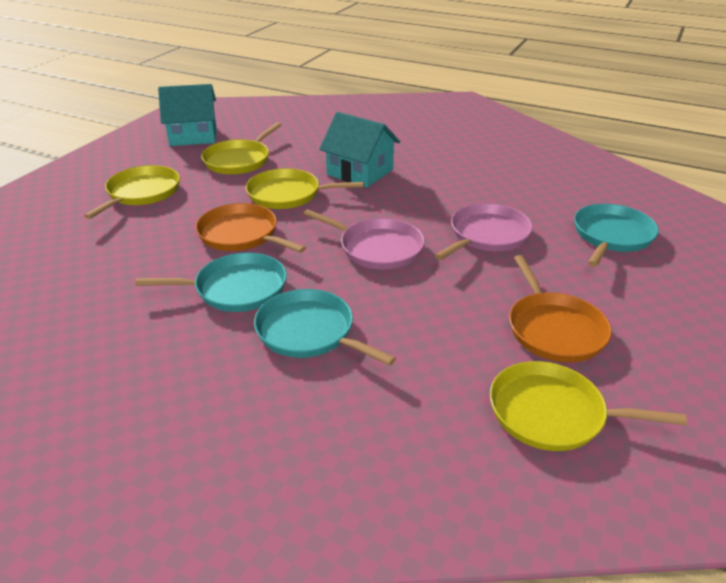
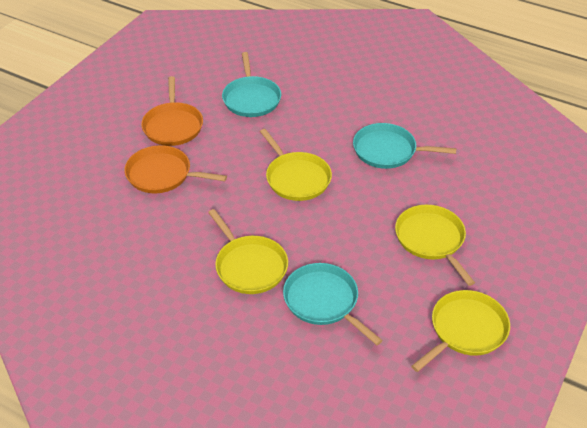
pink pan: [304,209,425,270] [434,203,533,260] = 2 -> none = 0
turquoise house: [158,84,216,146] [319,112,400,188] = 2 -> none = 0

